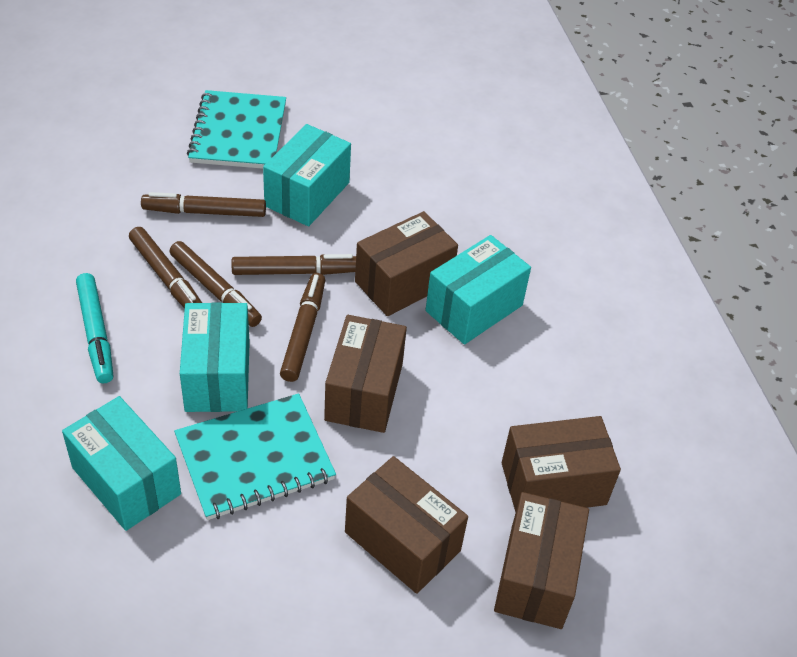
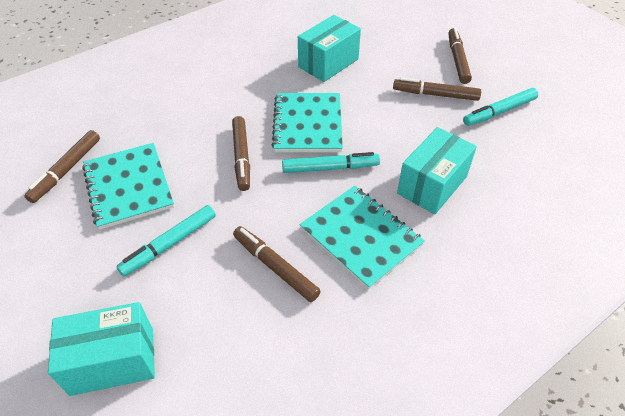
brown box: [324,315,407,433] [345,456,468,594] [355,211,458,316] [494,492,589,629] [502,416,621,512] = 5 -> none = 0
turquoise box: [62,396,181,531] [180,302,250,412] [263,124,351,226] [425,235,531,344] = 4 -> [48,302,155,396] [298,15,361,82] [397,127,477,215] = 3
turquoise marker: [76,273,113,383] = 1 -> [116,205,216,276] [282,152,380,173] [463,88,538,126] = 3
turquoise notebook: [174,393,336,520] [187,90,286,169] = 2 -> [82,143,174,230] [272,93,343,152] [300,186,425,290] = 3

